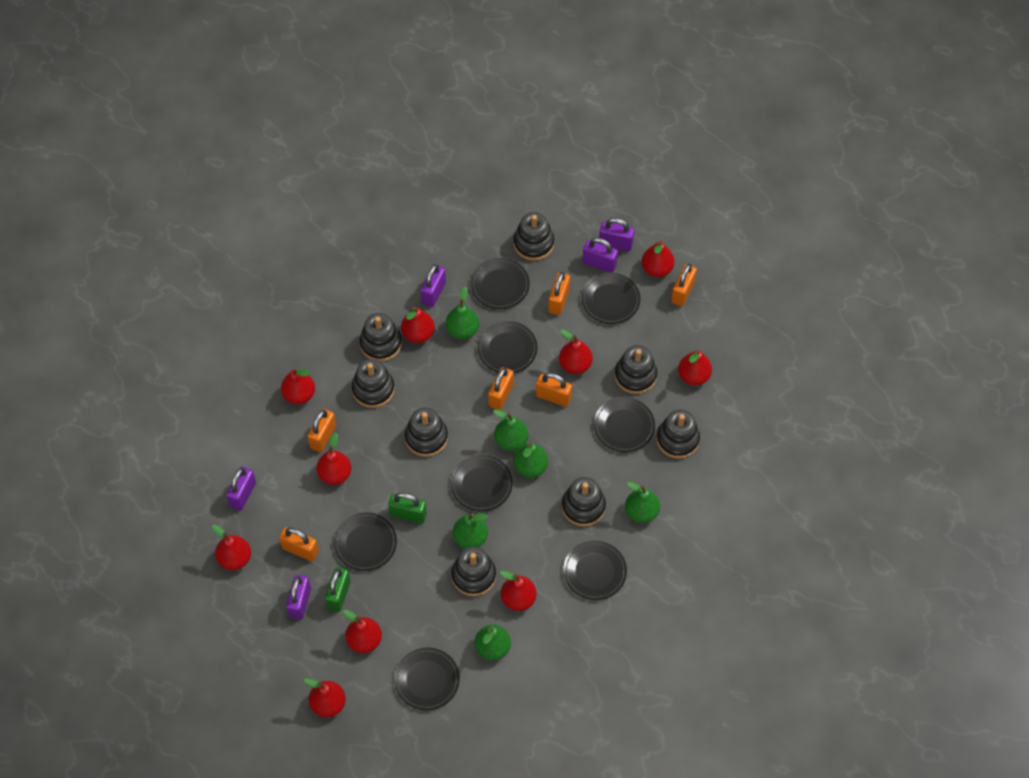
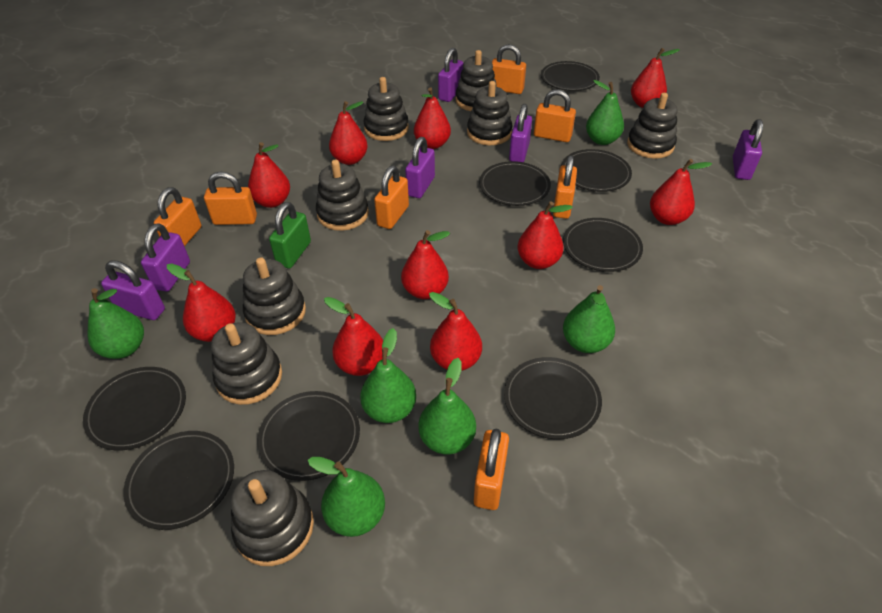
green padlock: [325,567,350,612] [388,493,427,524] = 2 -> [269,202,311,268] = 1
orange padlock: [279,527,319,561] [307,409,336,452] [488,367,514,410] [536,373,572,407] [548,272,570,315] [671,264,697,307] = 6 -> [154,187,201,246] [204,172,257,225] [374,166,409,229] [474,429,509,510] [492,44,526,94] [534,89,576,142] [553,155,577,219] = 7
purple padlock: [226,466,256,511] [286,575,311,620] [421,264,446,307] [582,238,618,273] [599,218,634,251] = 5 -> [101,260,165,320] [141,223,190,292] [405,137,435,198] [438,48,464,102] [509,104,532,162] [733,119,763,180] = 6

